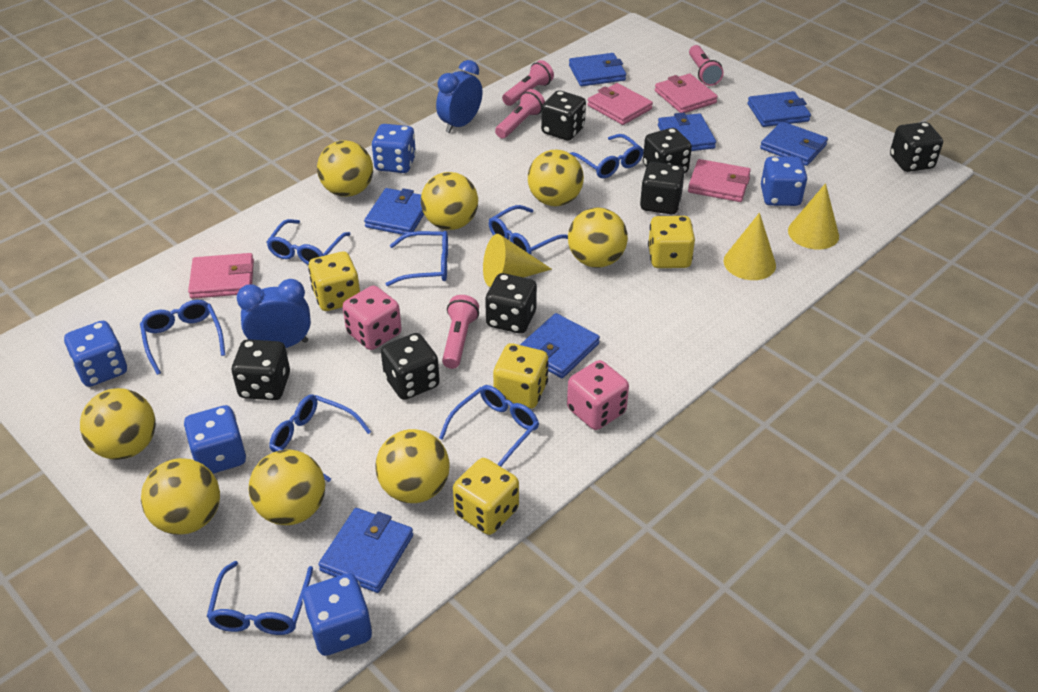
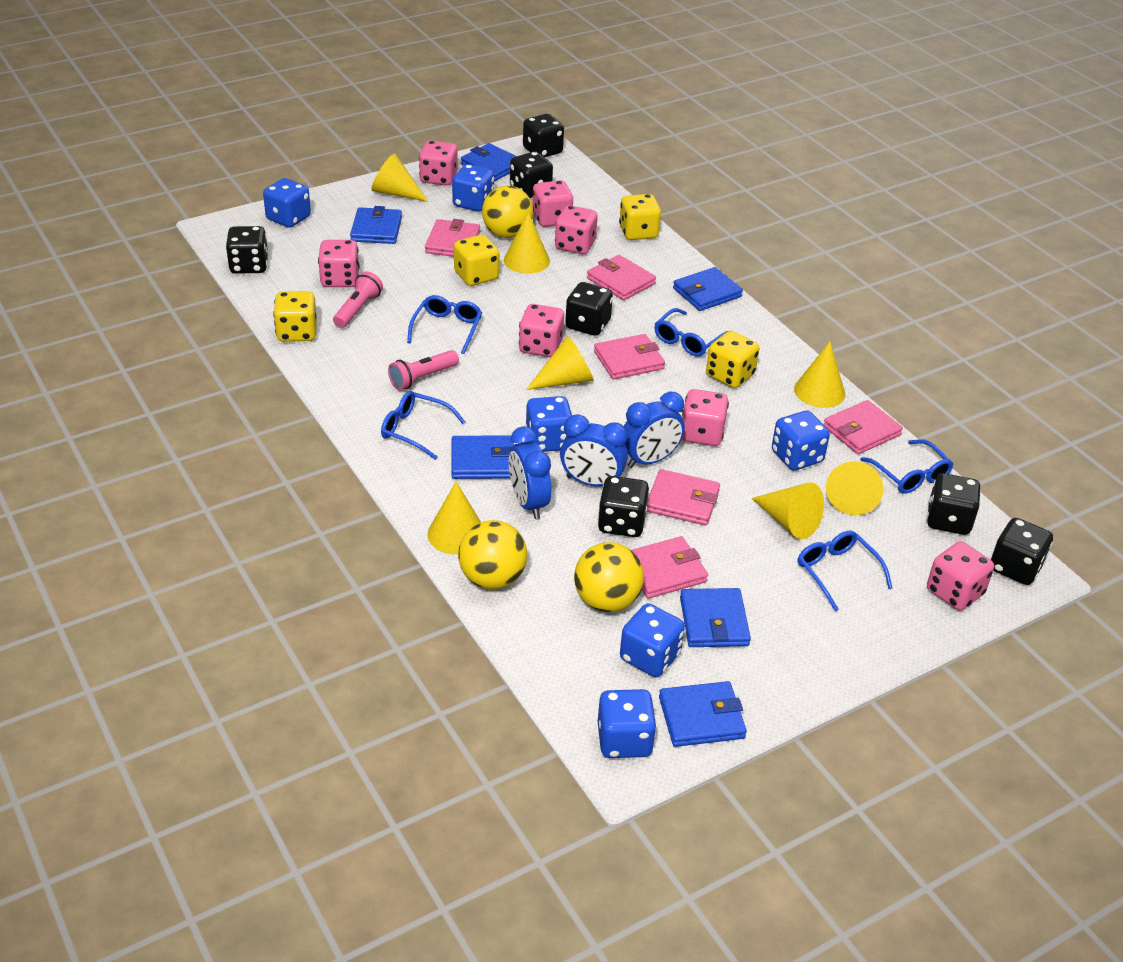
blue clock: [237,279,311,348] [436,60,483,133] = 2 -> [509,426,551,519] [560,414,628,486] [624,392,685,468] = 3
blue dice: [64,321,127,387] [184,405,246,474] [302,573,372,656] [372,124,416,173] [761,157,807,206] = 5 -> [263,178,311,228] [452,164,494,212] [525,396,572,452] [598,689,657,758] [620,603,685,677] [772,411,830,470] = 6
blue glasses: [140,300,225,375] [207,561,313,635] [266,219,351,265] [269,395,371,482] [386,231,448,286] [439,385,539,467] [489,205,568,255] [570,134,644,178] = 8 -> [381,391,465,460] [407,295,482,354] [654,308,728,357] [798,531,892,611] [860,439,953,494] = 5
blue wallet: [318,508,413,593] [364,188,424,235] [520,313,600,378] [569,53,626,86] [658,113,716,151] [748,91,811,127] [760,121,828,166] = 7 -> [350,206,402,244] [452,435,514,479] [461,143,516,181] [659,681,747,747] [673,267,743,311] [680,588,751,647] = 6
pink dice: [343,285,402,350] [567,360,629,430] = 2 -> [318,240,360,287] [419,140,458,186] [519,304,564,357] [532,180,573,227] [555,205,598,254] [682,389,729,446] [927,541,994,611] = 7
pink flashlight: [442,295,479,369] [495,89,545,138] [502,60,554,106] [689,45,724,86] = 4 -> [333,272,383,328] [388,350,459,390] = 2
pink wallet: [188,253,254,299] [587,83,653,125] [655,74,718,113] [688,159,751,202] = 4 -> [425,219,480,257] [587,255,656,300] [594,334,665,379] [631,536,708,599] [647,469,720,525] [823,400,903,454] = 6
yellow ball: [80,388,156,460] [141,458,220,535] [249,449,325,525] [317,141,373,197] [375,429,449,503] [421,172,478,230] [528,150,584,206] [568,208,628,268] = 8 -> [458,520,527,589] [482,185,533,238] [574,542,644,612] = 3
yellow cone: [483,234,552,287] [724,213,776,280] [788,183,839,250] = 3 -> [371,153,429,202] [428,481,481,555] [504,212,550,274] [526,336,593,390] [752,482,824,539] [794,342,845,408] [826,461,884,515] = 7

